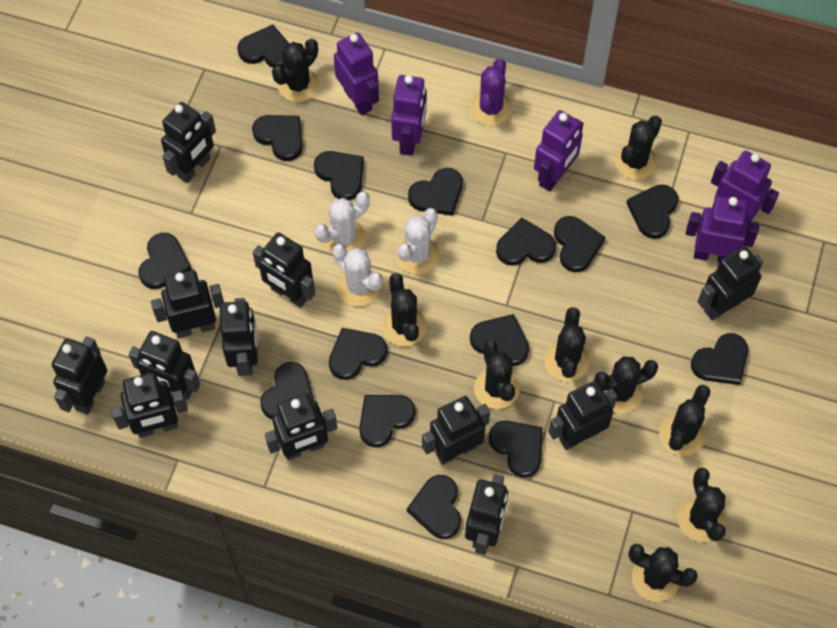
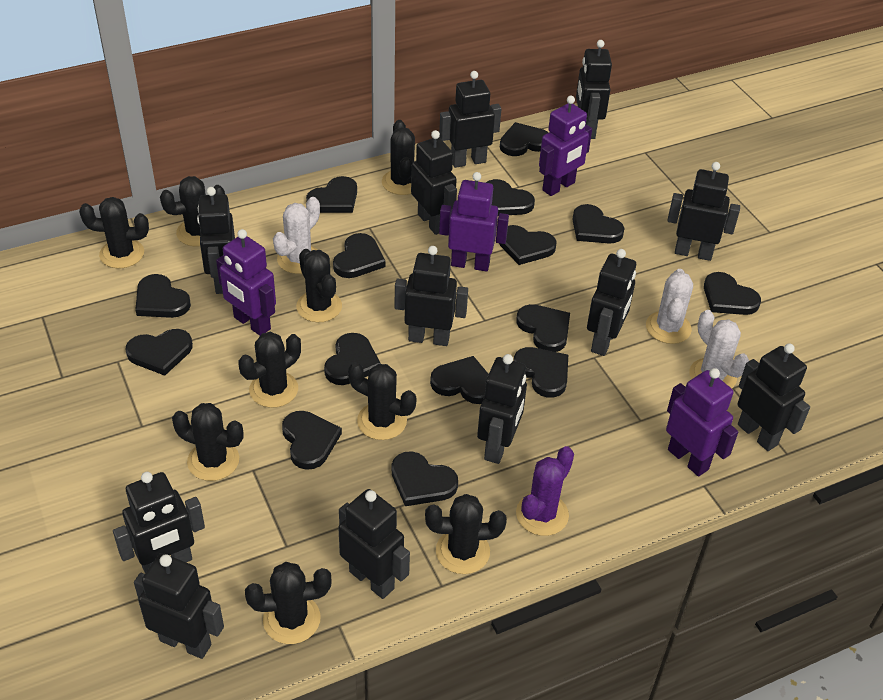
purple robot: [334,32,379,115] [391,75,427,156] [534,110,583,191] [686,196,759,263] [711,151,779,226] = 5 -> [216,229,276,336] [439,172,509,271] [539,96,592,196] [666,368,738,477] = 4

